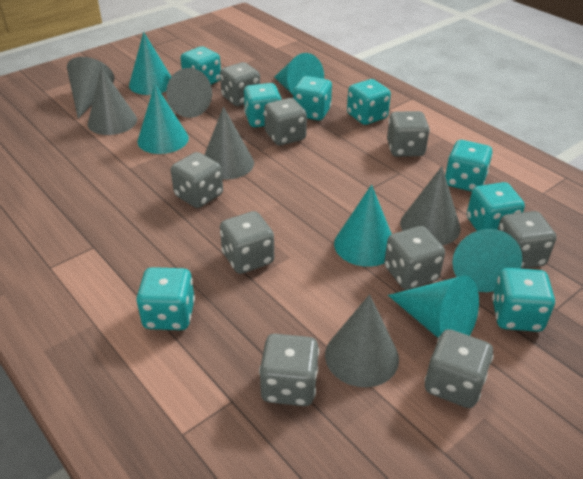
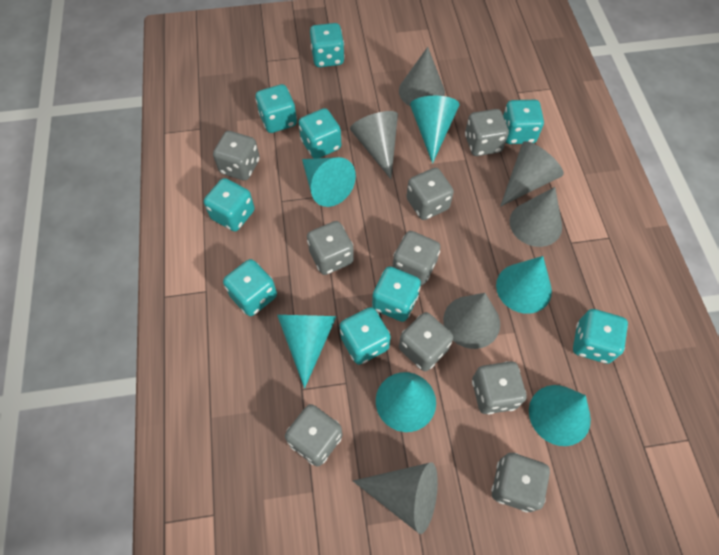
turquoise dice: [136,267,195,330] [180,46,221,85] [244,83,282,127] [293,76,332,120] [347,79,391,125] [445,140,493,192] [467,182,525,231] [492,268,555,332] = 8 -> [204,178,255,231] [223,259,277,316] [256,84,297,133] [298,108,341,159] [310,23,345,67] [340,307,391,365] [372,266,421,322] [503,100,544,144] [573,309,628,364] = 9

